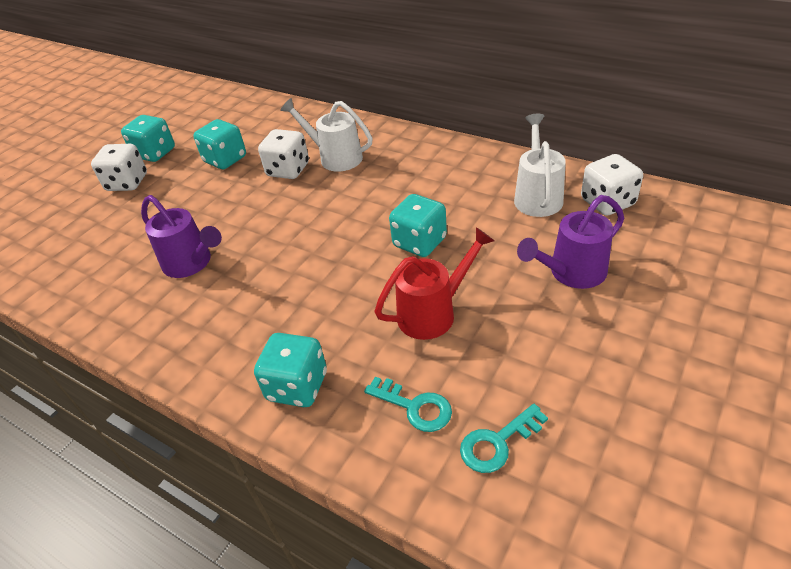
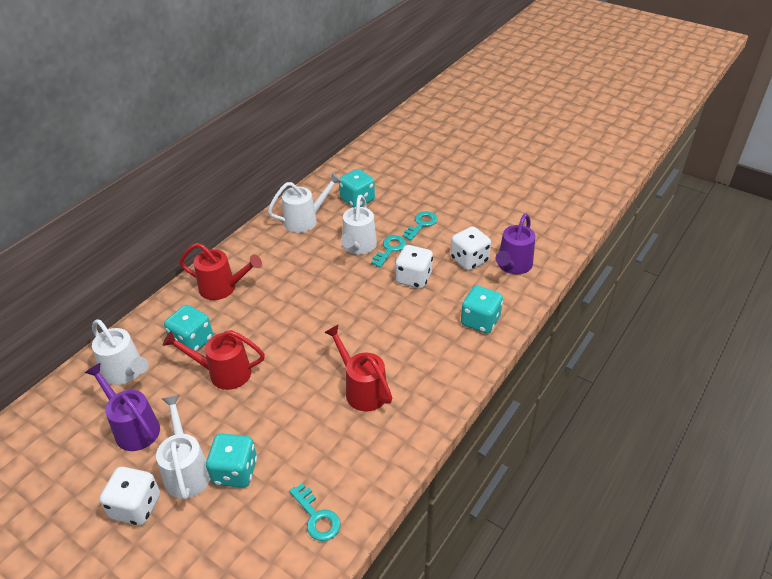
red watering can: [375,227,494,340] = 1 -> [163,330,265,390] [179,243,262,300] [324,325,392,412] = 3
turquoise key: [364,377,452,432] [460,403,548,473] = 2 -> [289,483,340,541] [371,235,406,267] [403,211,438,240] = 3
white watering can: [280,98,372,172] [514,114,566,217] = 2 -> [92,319,148,385] [156,395,210,500] [268,173,342,233] [341,195,377,255] = 4

